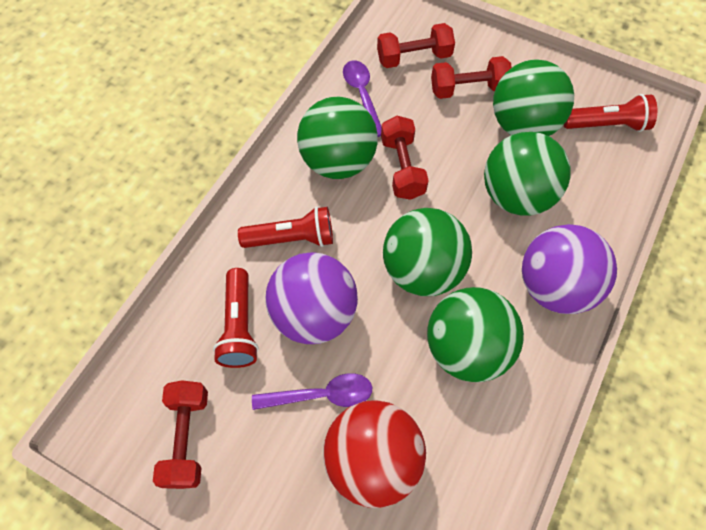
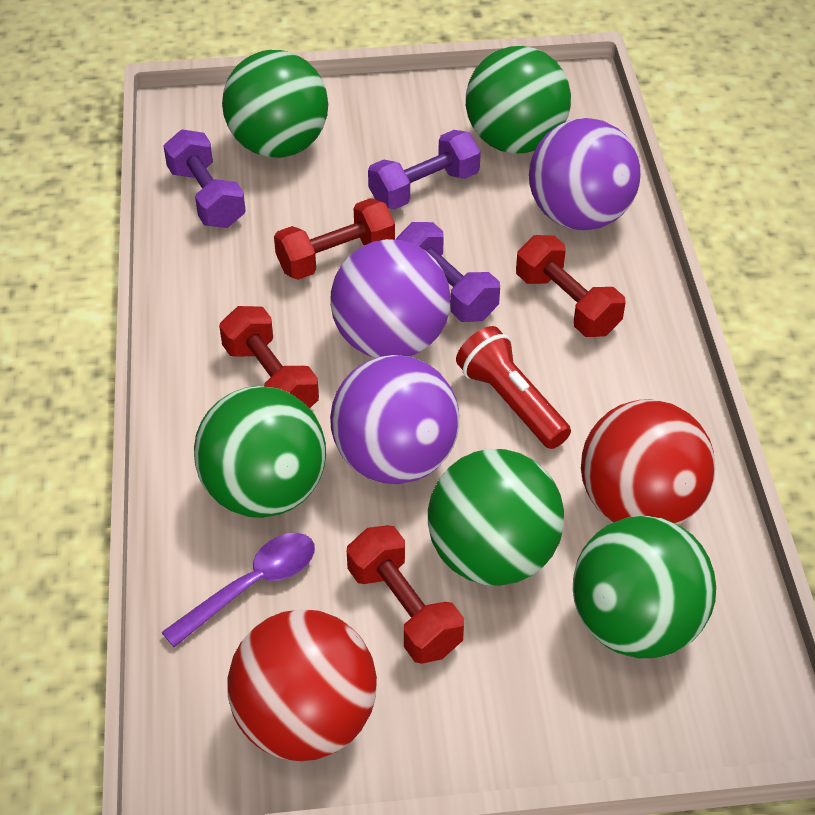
purple ball: [265,252,358,344] [522,224,617,314] = 2 -> [330,239,451,358] [330,355,459,484] [529,118,641,231] = 3
purple dumbbell: none = 0 -> [163,129,246,228] [368,130,481,210] [396,222,500,322] = 3
purple spoon: [252,373,373,410] [343,60,382,137] = 2 -> [162,533,315,647] = 1
red ball: [323,400,426,508] = 1 -> [227,609,377,761] [581,399,715,525] = 2
red flashlight: [213,268,259,368] [238,207,333,248] [564,94,657,132] = 3 -> [456,326,571,449] = 1

